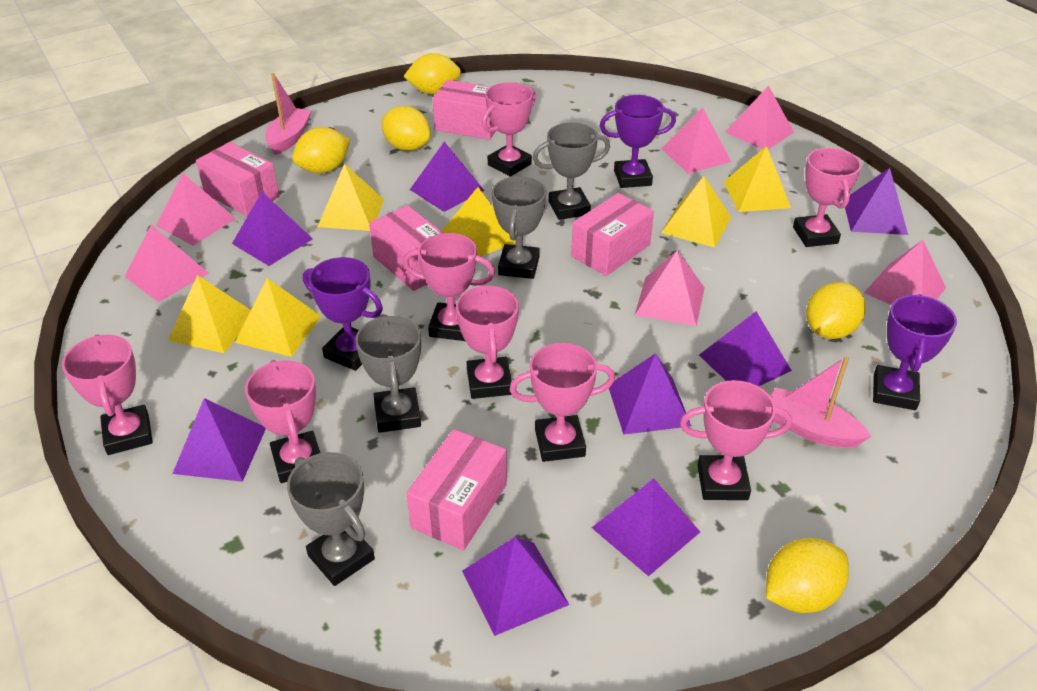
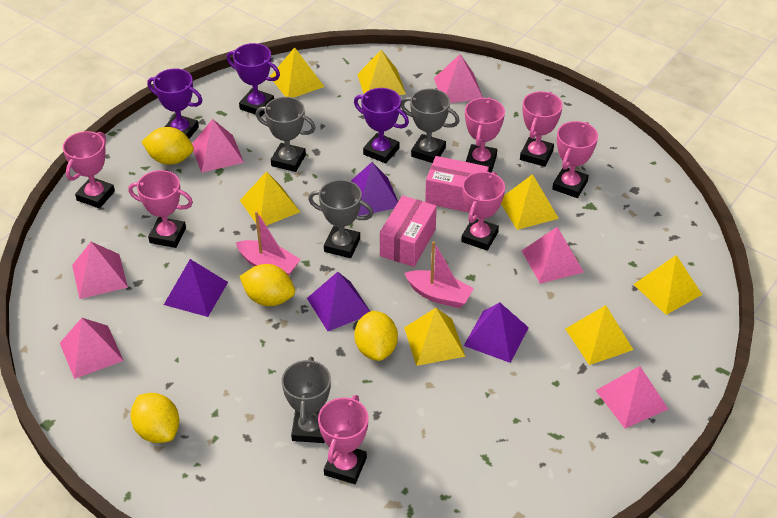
pink box: [196,142,280,216] [369,205,443,291] [406,429,507,550] [433,80,496,140] [571,193,654,276] = 5 -> [380,195,437,267] [425,156,489,213] = 2
pink trophy: [62,334,153,455] [245,360,320,483] [403,233,495,341] [456,284,519,399] [482,82,536,177] [509,343,615,462] [680,380,792,500] [793,148,861,247] = 8 -> [63,131,115,209] [128,170,193,248] [318,395,368,484] [461,172,505,251] [465,97,505,173] [520,91,563,167] [552,121,598,198] = 7
purple pyramid: [172,398,266,482] [232,192,312,266] [410,142,485,212] [462,537,569,636] [592,478,700,576] [609,353,691,435] [699,312,792,387] [843,168,908,235] = 8 -> [164,259,228,317] [307,272,370,331] [351,162,398,216] [464,302,529,363] = 4
yellow lemon: [292,127,350,173] [382,106,431,151] [403,53,461,95] [766,538,849,613] [806,282,866,339] = 5 -> [131,393,179,443] [142,127,194,165] [239,264,295,306] [354,311,398,361] = 4
yellow pyramid: [168,275,251,353] [235,278,321,357] [318,164,384,231] [442,187,516,257] [661,176,731,248] [724,146,791,212] = 6 -> [240,171,300,226] [270,47,324,98] [357,50,406,95] [404,308,465,366] [501,174,559,230] [565,305,633,365] [633,255,702,315] = 7

